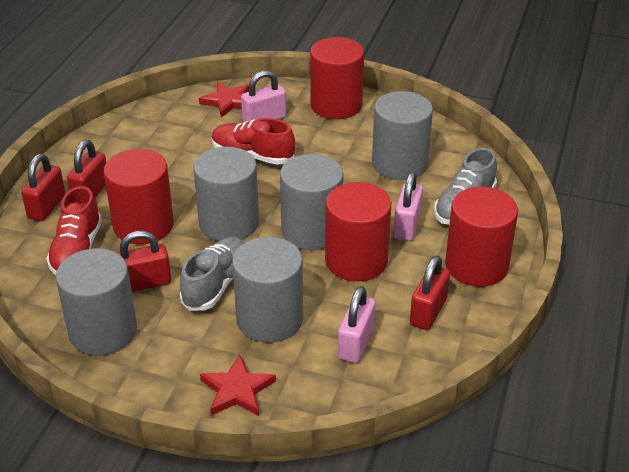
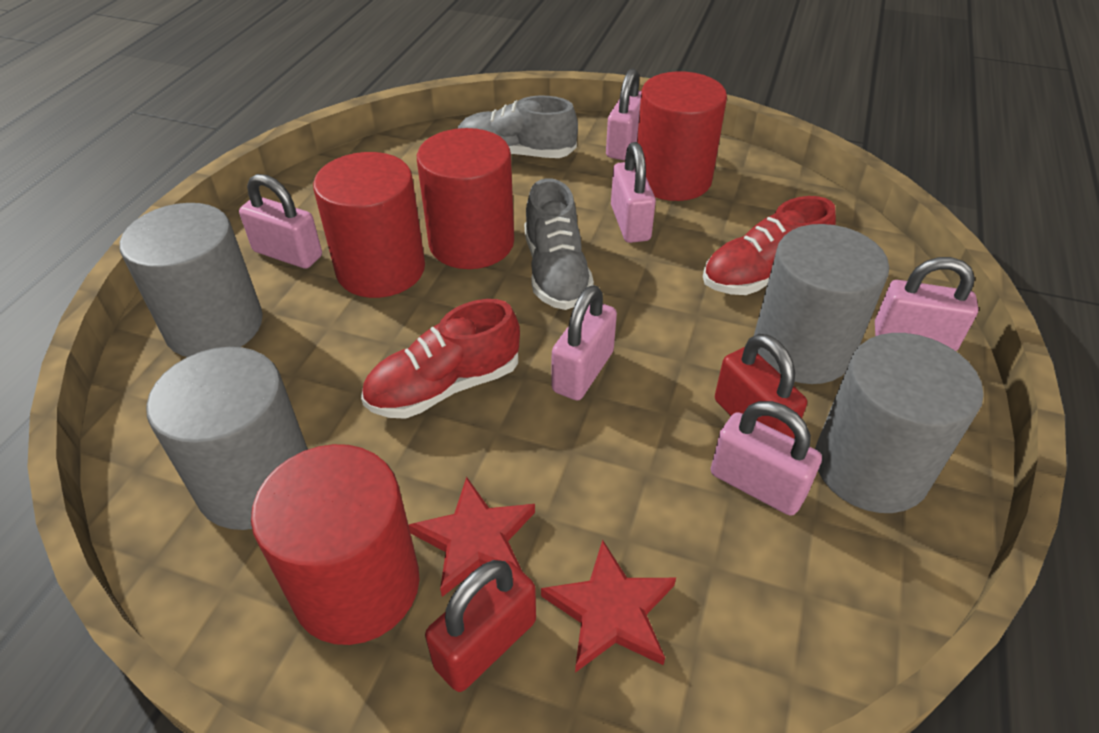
grey cylinder: [56,248,137,355] [193,147,259,241] [232,237,303,343] [280,154,344,250] [372,91,433,180] = 5 -> [119,203,263,357] [146,347,308,530] [754,224,889,384] [815,333,984,513] = 4
pink padlock: [241,70,287,122] [338,286,375,363] [393,172,423,241] = 3 -> [239,174,322,269] [552,285,617,401] [606,68,641,160] [611,142,656,243] [711,401,822,516] [875,257,978,351] = 6
red padlock: [21,154,65,221] [67,140,106,197] [118,231,171,292] [410,256,450,330] = 4 -> [425,560,536,692] [715,334,807,439] = 2

